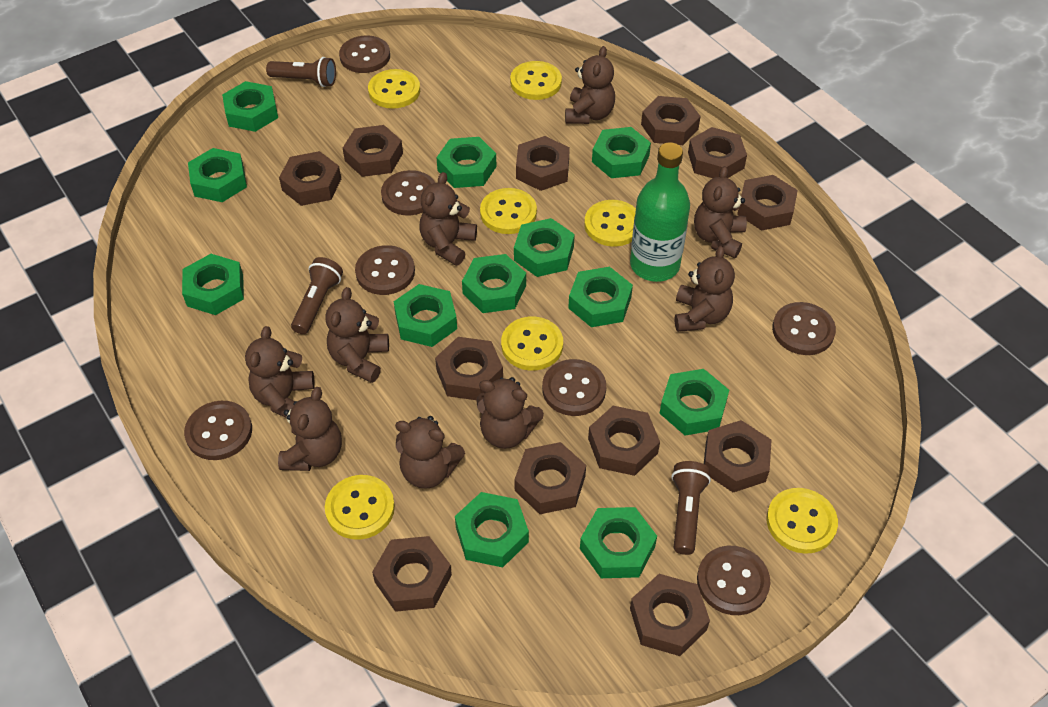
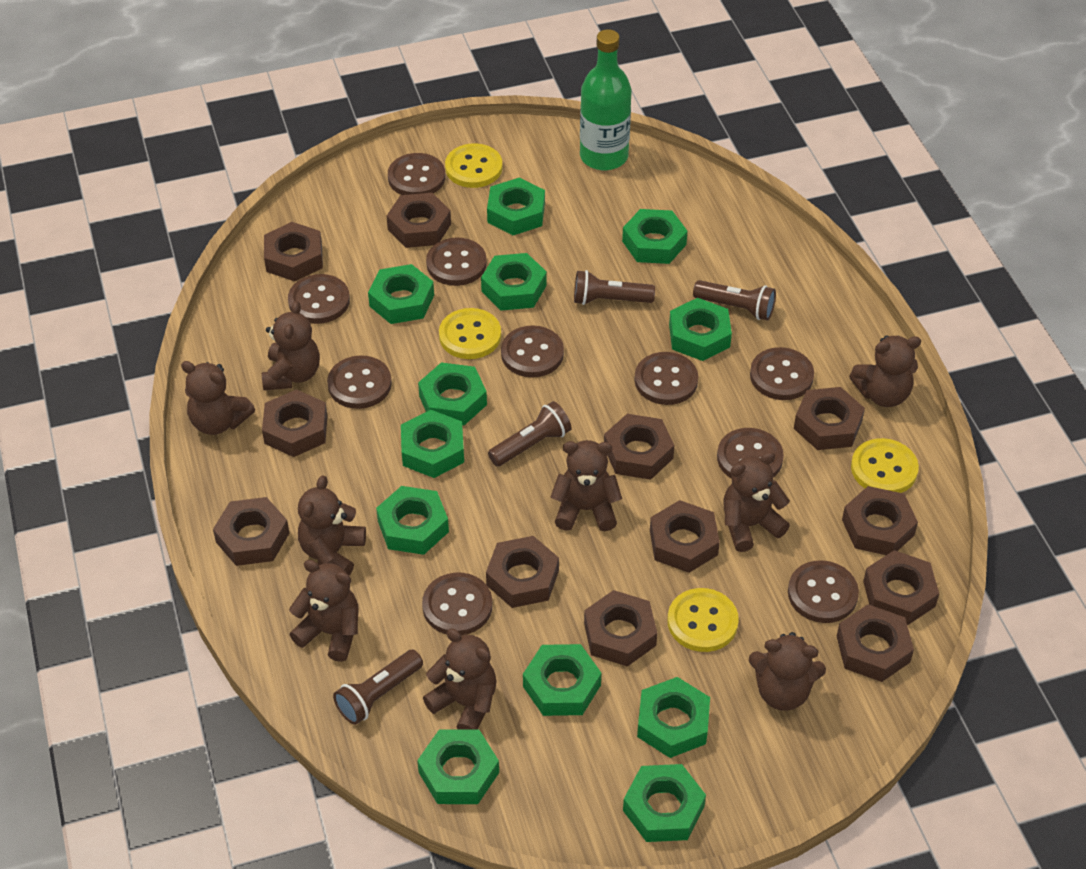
brown button: [184,401,252,460] [339,35,390,73] [355,245,415,295] [381,170,435,215] [542,359,606,416] [697,546,770,615] [772,302,836,355] = 7 -> [288,274,350,324] [327,355,392,409] [388,153,445,195] [422,573,492,635] [426,238,487,286] [501,325,564,378] [634,352,698,405] [717,428,784,479] [750,347,814,400] [788,560,859,623] = 10
brown flashlight: [266,57,336,87] [291,257,343,334] [671,461,711,555] = 3 -> [333,650,423,725] [488,401,572,467] [574,270,655,305] [693,280,776,320] = 4
yellow button: [325,475,395,540] [368,69,420,109] [480,188,537,234] [501,316,563,371] [510,61,562,100] [584,200,636,247] [766,488,838,554] = 7 -> [439,308,501,359] [445,143,502,188] [667,588,739,652] [851,438,919,493] = 4

